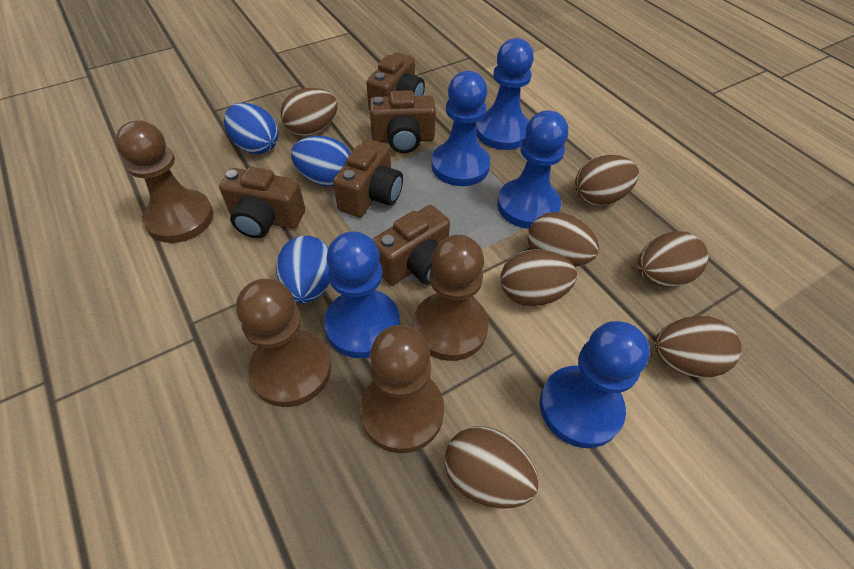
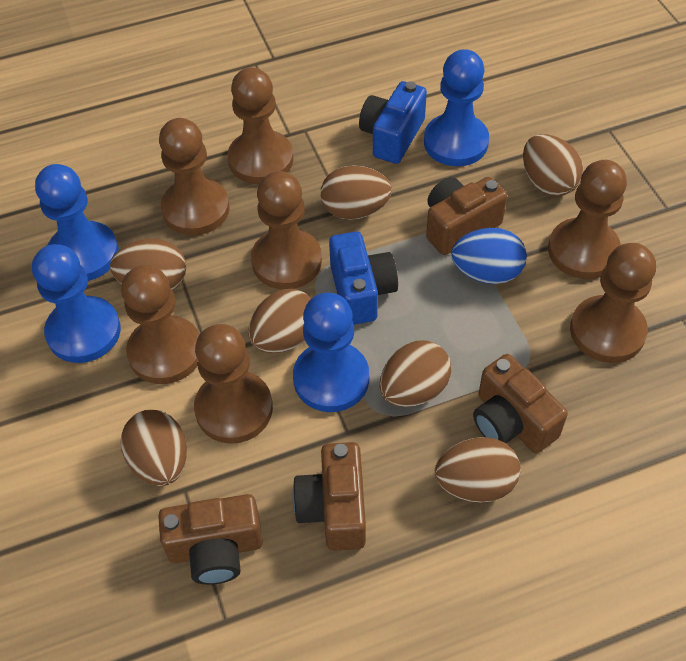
blue camera: none = 0 -> [329,232,398,325] [359,81,427,164] = 2
blue egg: [224,103,279,154] [276,236,330,303] [291,136,351,186] = 3 -> [451,228,527,284] = 1
blue pawn: [324,231,400,358] [431,71,490,186] [476,38,534,150] [497,110,568,229] [540,321,650,448] = 5 -> [32,244,121,363] [35,164,119,281] [293,293,369,412] [424,49,489,166] = 4
brown camera: [219,167,305,238] [333,139,403,217] [366,52,425,111] [370,90,436,153] [372,205,450,285] = 5 -> [158,494,263,585] [292,442,366,551] [426,177,507,255] [473,354,568,453] = 4
brown pawn: [115,120,213,243] [236,279,331,407] [360,325,444,453] [413,235,489,361] = 4 -> [121,265,200,384] [159,118,230,235] [194,324,273,444] [228,67,293,184] [251,171,322,289] [548,160,627,279] [570,243,656,363] = 7

